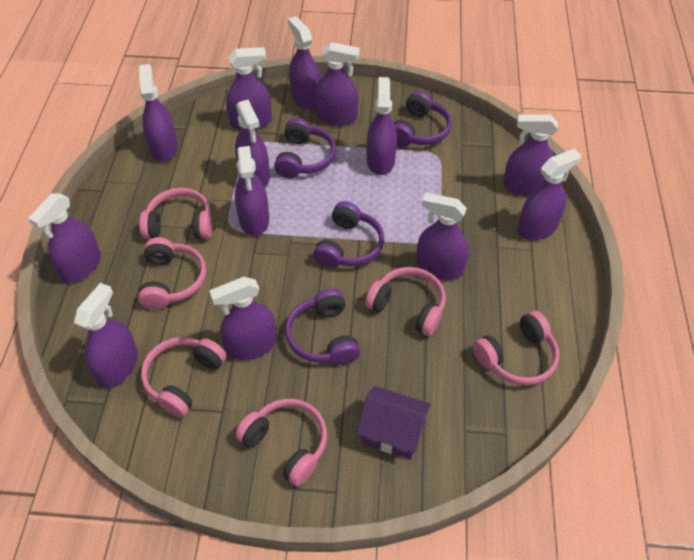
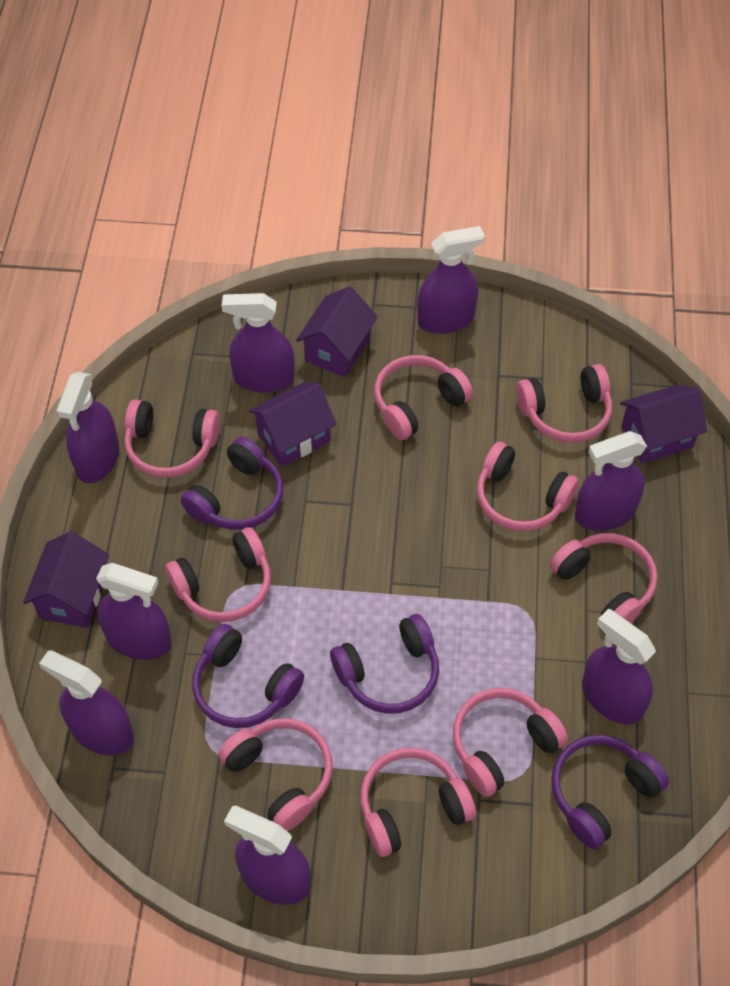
pink headphones: [138,237,206,309] [139,188,212,239] [141,337,227,418] [235,399,327,486] [365,267,446,336] [473,311,559,386] = 6 -> [124,399,220,478] [165,527,271,622] [218,718,333,831] [360,748,476,857] [374,355,473,440] [453,688,568,797] [477,442,579,531] [516,364,612,443] [550,533,658,623] = 9
purple house: [356,386,431,459] = 1 -> [23,531,109,628] [248,382,337,467] [296,286,378,377] [620,384,707,464] = 4
purple spray bottle: [28,193,101,283] [74,283,138,388] [139,64,178,162] [209,277,277,360] [226,47,272,130] [235,99,270,187] [235,146,269,236] [288,16,320,110] [314,42,360,126] [366,77,397,175] [416,193,469,280] [503,114,558,197] [517,149,581,240] = 13 -> [39,651,134,756] [57,372,119,483] [96,563,172,660] [221,293,295,393] [224,806,311,905] [417,226,485,334] [575,431,647,531] [582,609,656,725] = 8

